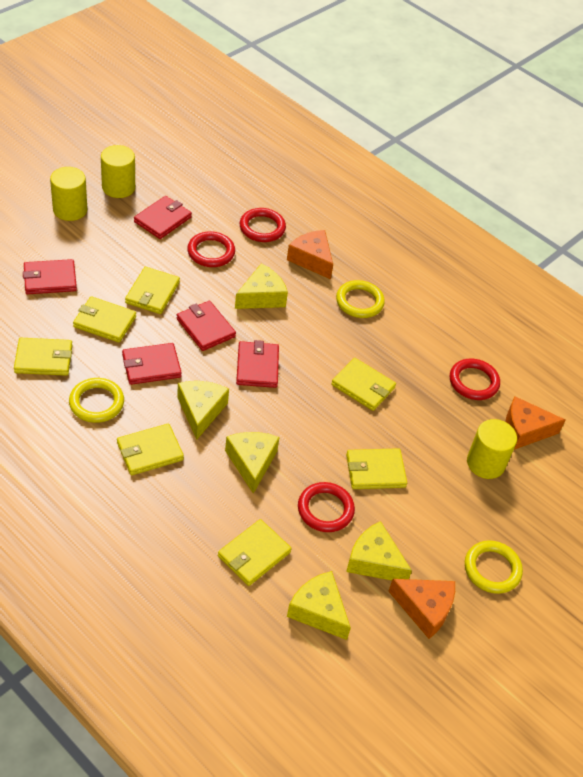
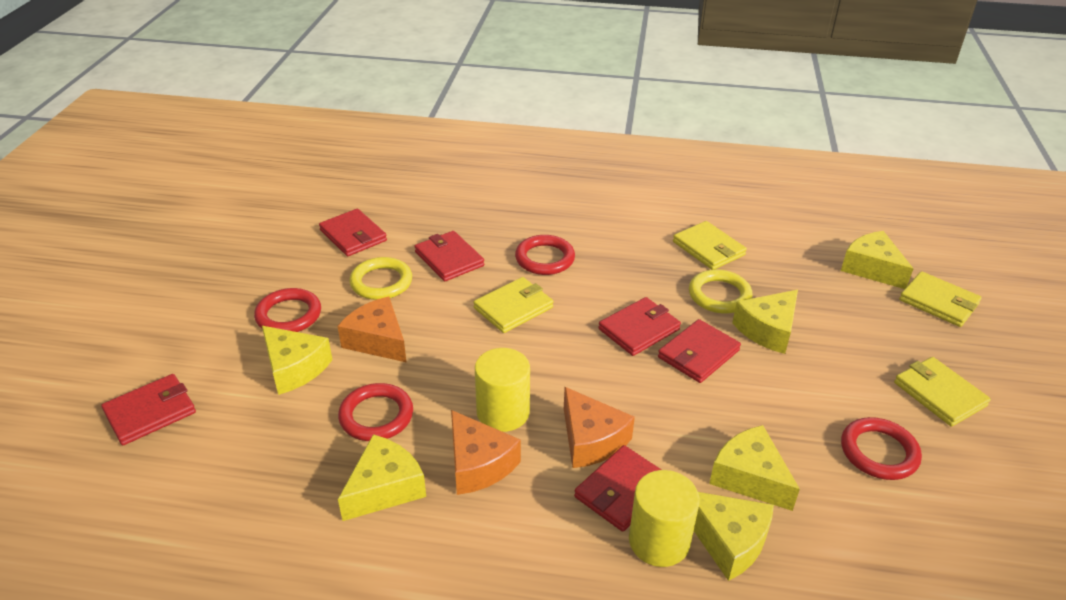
red wallet: [23,259,77,294] [122,343,182,385] [134,196,192,239] [177,301,236,351] [236,340,279,388] = 5 -> [101,374,196,445] [319,209,387,256] [414,231,484,281] [574,445,662,532] [598,297,681,356] [658,319,741,383] = 6
yellow cheese: [177,381,229,440] [225,432,280,494] [235,263,288,309] [287,571,351,640] [346,521,412,580] = 5 -> [262,326,333,395] [338,434,426,521] [694,492,774,581] [709,425,800,511] [732,290,798,354] [841,231,914,289] = 6
yellow cylinder: [50,167,87,221] [101,145,135,198] [467,419,517,479] = 3 -> [475,348,530,432] [629,470,700,567] = 2
yellow ring: [69,378,124,423] [336,280,385,318] [465,540,523,594] = 3 -> [349,257,412,300] [689,269,752,313] = 2
yellow wallet: [14,338,72,376] [73,296,136,343] [117,423,184,475] [125,267,180,314] [218,519,292,586] [331,358,396,411] [346,448,407,489] = 7 -> [473,277,554,333] [673,221,747,270] [894,357,991,427] [899,271,982,327] = 4

